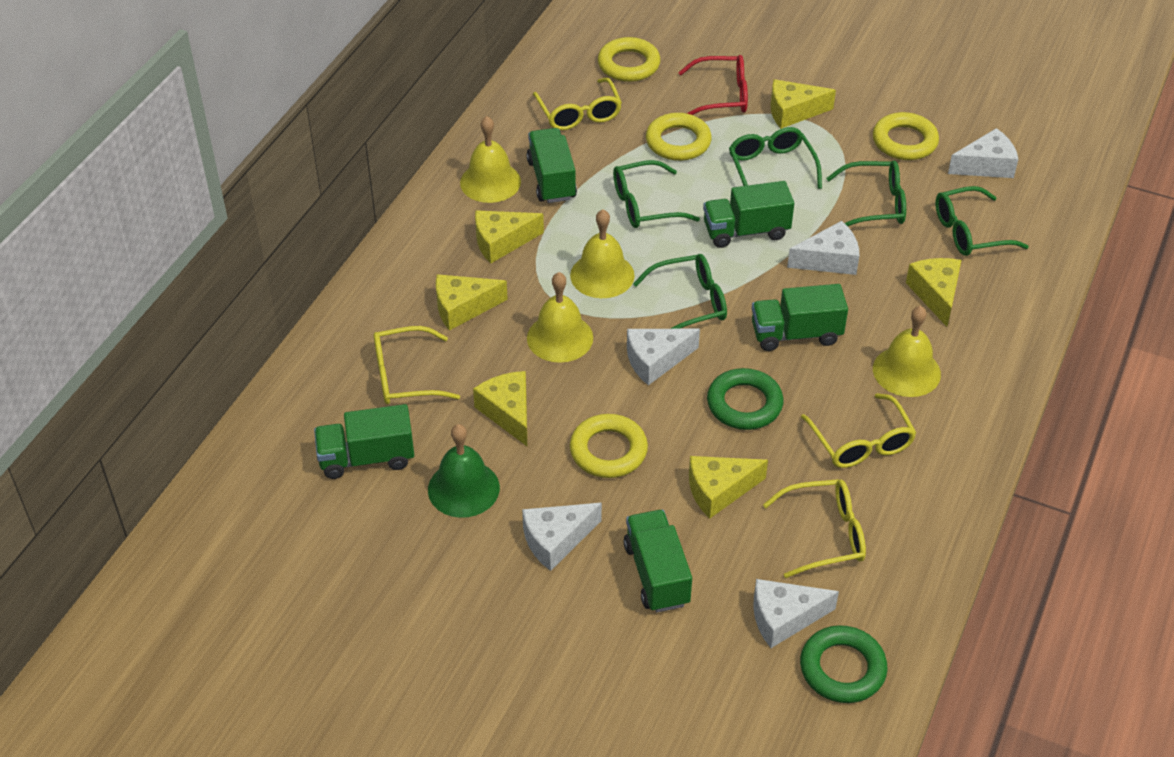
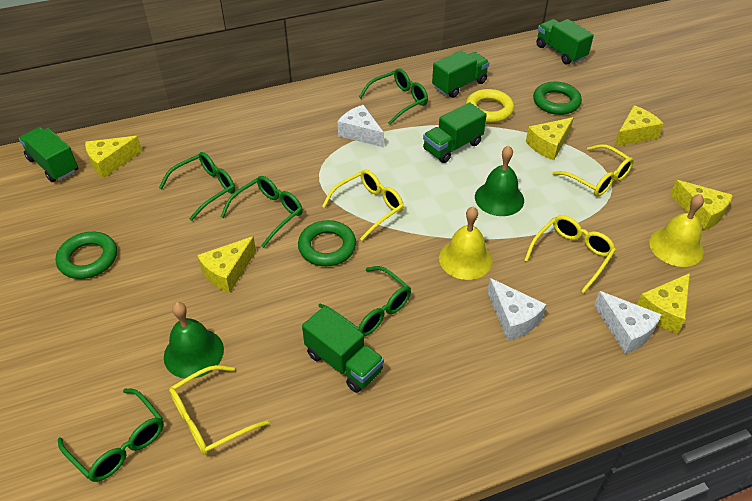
green bell: [428,424,500,518] = 1 -> [164,302,224,378] [475,146,524,216] = 2
green ring: [707,368,784,430] [800,625,888,703] = 2 -> [56,232,117,279] [298,220,356,267] [533,82,582,115] = 3
red glasses: [678,55,748,115] = 1 -> none = 0
white cheese: [522,503,602,571] [627,329,700,385] [753,579,839,648] [787,221,859,275] [948,128,1018,178] = 5 -> [338,105,384,147] [487,278,547,341] [594,291,662,354] = 3
yellow bell: [460,116,521,203] [527,272,593,363] [570,209,635,298] [873,306,941,397] = 4 -> [439,207,493,280] [649,194,704,267] = 2
yellow ring: [570,414,648,478] [598,37,661,82] [646,113,712,161] [873,112,939,160] = 4 -> [466,89,514,123] = 1

